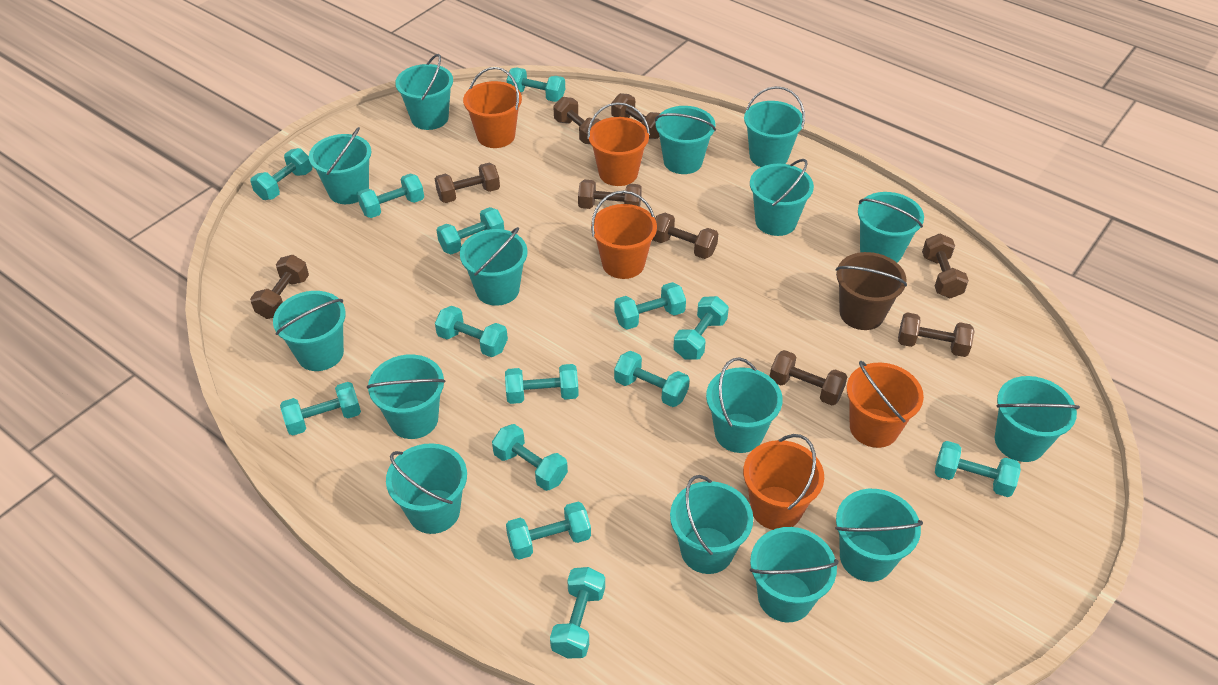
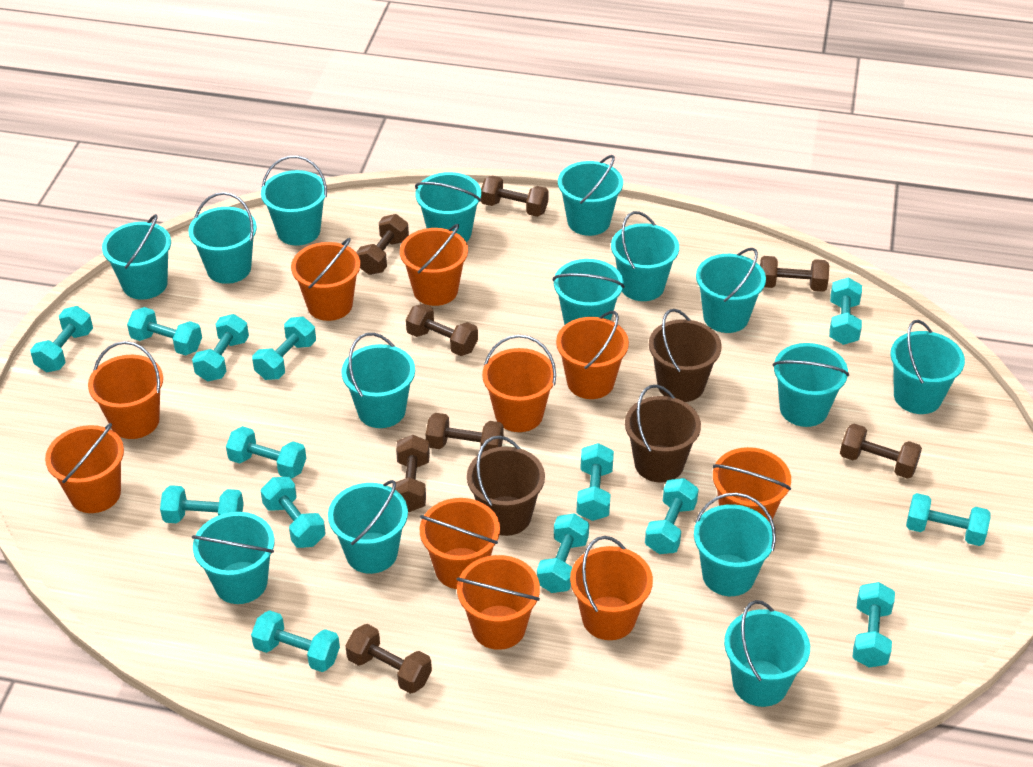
brown bucket: [836,252,907,330] = 1 -> [467,436,545,536] [625,385,701,483] [649,309,722,402] = 3
brown dumbbell: [250,255,309,319] [435,163,500,203] [553,97,601,144] [578,179,642,209] [611,93,660,139] [652,213,718,259] [770,350,847,405] [898,312,974,357] [922,234,969,299] = 9 -> [346,624,432,694] [356,214,409,275] [392,435,430,512] [406,304,478,356] [426,413,504,453] [481,176,549,217] [760,256,829,292] [840,424,922,479] = 8
orange bucket: [463,67,522,148] [587,102,650,186] [591,191,657,279] [743,434,824,530] [847,360,924,448] = 5 -> [45,423,124,513] [88,341,163,439] [291,238,360,321] [400,224,468,306] [420,498,500,589] [456,555,540,650] [482,335,556,432] [556,311,629,399] [570,536,653,640] [713,447,791,523] = 10

